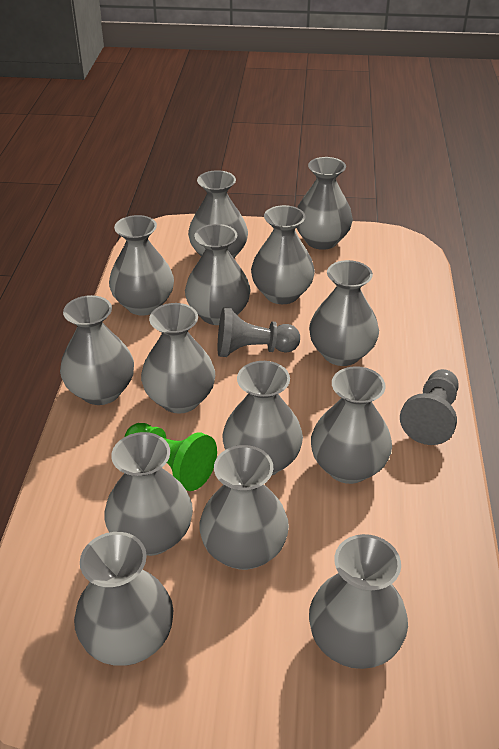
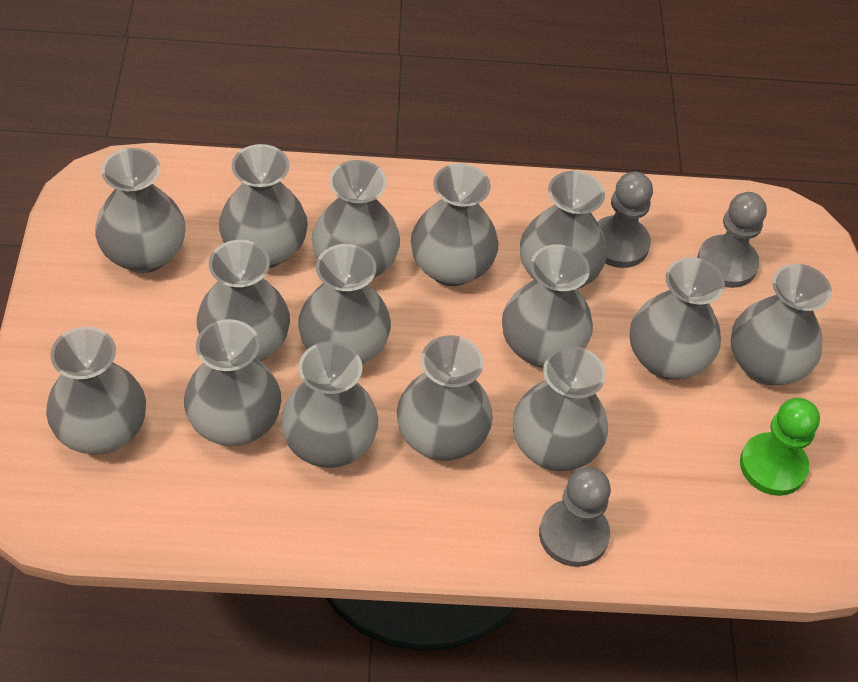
grey pawn: [218,307,300,357] [400,369,459,445] = 2 -> [539,467,611,567] [597,172,653,268] [697,192,767,288] = 3
grey vase: [60,295,134,405] [74,532,173,666] [104,432,193,556] [109,215,174,316] [141,303,215,414] [185,224,251,325] [188,170,248,258] [199,445,289,570] [222,361,303,476] [251,205,315,304] [296,157,353,250] [309,260,379,366] [309,534,408,669] [311,366,392,484] = 14 -> [46,327,146,455] [95,148,186,273] [184,319,281,446] [197,240,290,361] [219,144,308,268] [281,341,378,468] [298,244,391,364] [312,160,400,278] [397,335,493,461] [411,163,499,286] [502,244,593,367] [513,346,608,471] [520,171,607,289] [630,257,725,380] [731,264,832,385] = 15

